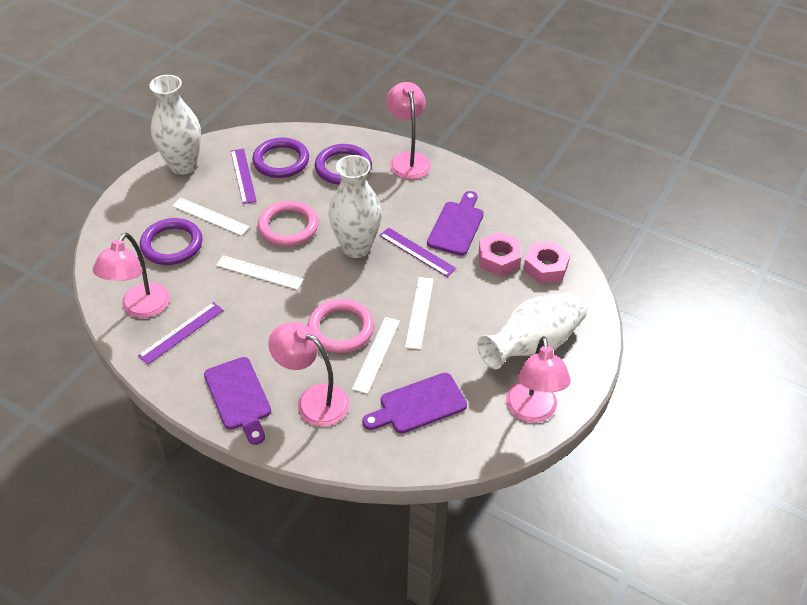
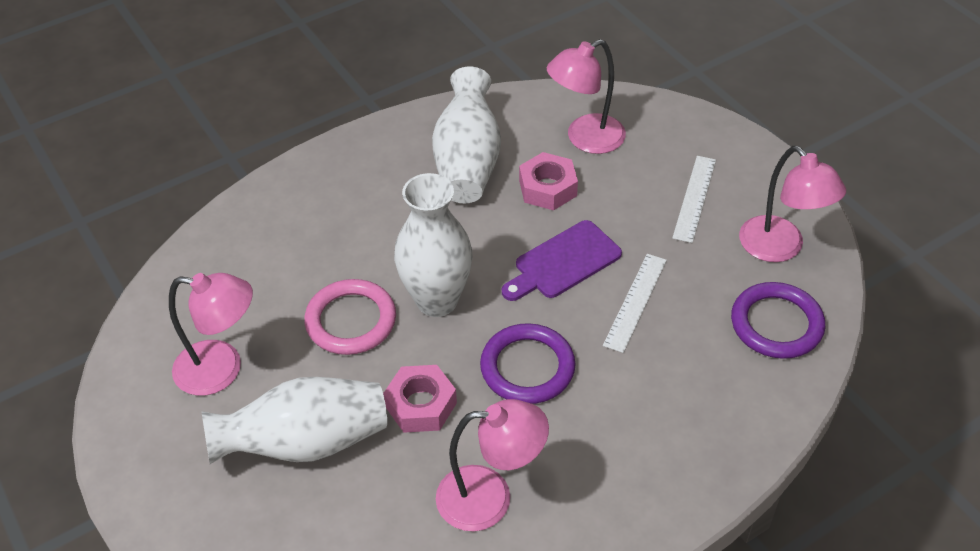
pink ring: [258,201,318,246] [307,299,374,353] = 2 -> [304,279,396,355] = 1
purple cutting board: [204,357,271,445] [362,373,467,434] [427,191,484,256] = 3 -> [502,220,622,301] = 1
purple ring: [140,218,202,265] [252,138,309,178] [315,144,372,185] = 3 -> [480,323,575,404] [731,282,825,359] = 2
purple ruler: [138,302,224,364] [231,149,257,204] [379,228,457,277] = 3 -> none = 0
white ruler: [172,198,250,236] [216,255,304,290] [352,317,400,394] [405,277,434,350] = 4 -> [603,254,667,353] [672,156,716,243] = 2

